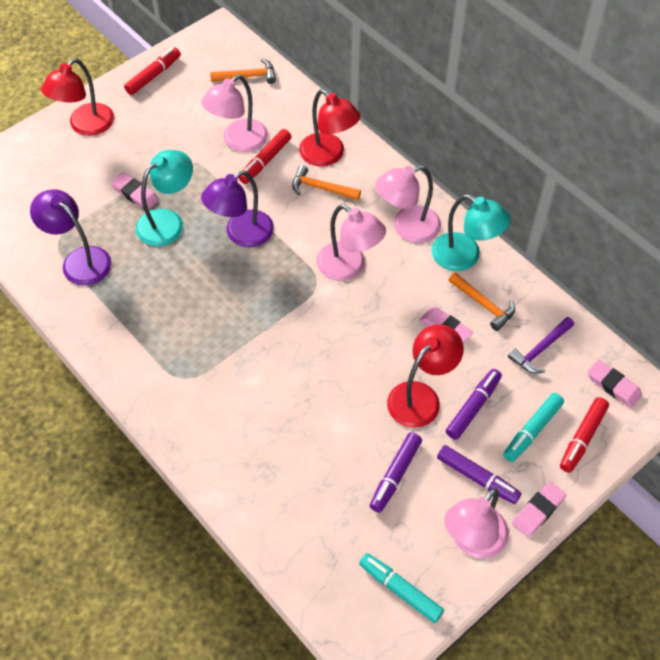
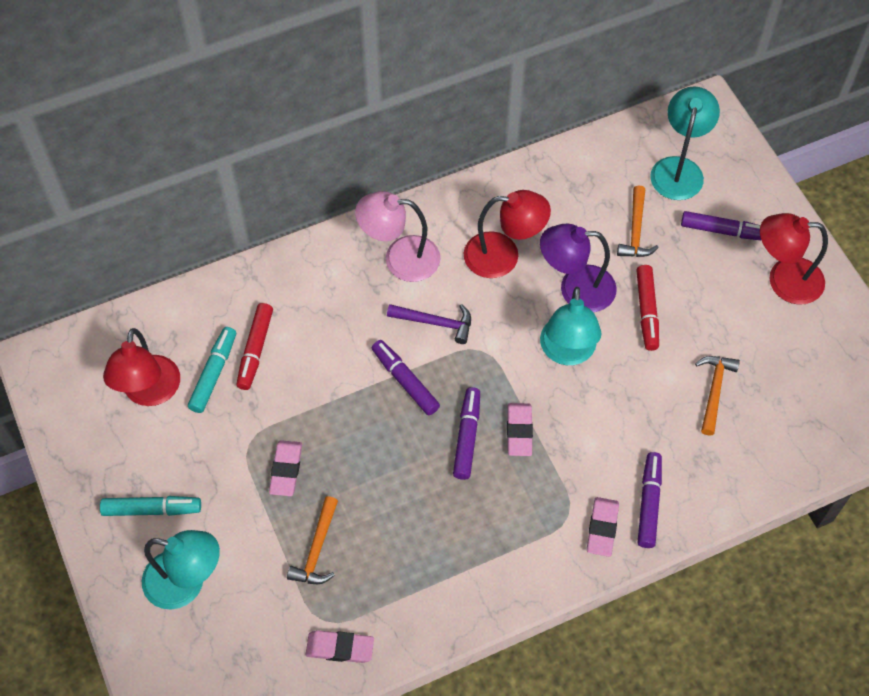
pink lamp: [201,75,268,152] [317,204,386,281] [376,165,441,243] [444,488,509,558] = 4 -> [355,191,440,282] = 1
purple lamp: [30,189,112,286] [201,170,274,247] = 2 -> [540,224,617,312] = 1
purple marker: [370,432,422,513] [437,445,521,504] [446,369,502,440] = 3 -> [372,340,440,415] [453,387,480,480] [638,452,662,548] [681,211,762,241] = 4
red marker: [124,47,181,95] [239,129,292,184] [560,397,609,473] = 3 -> [236,303,273,390] [636,265,659,351] = 2
turquoise lamp: [136,150,193,247] [432,194,511,271] = 2 -> [142,530,220,610] [540,287,602,365] [650,86,720,200] = 3

